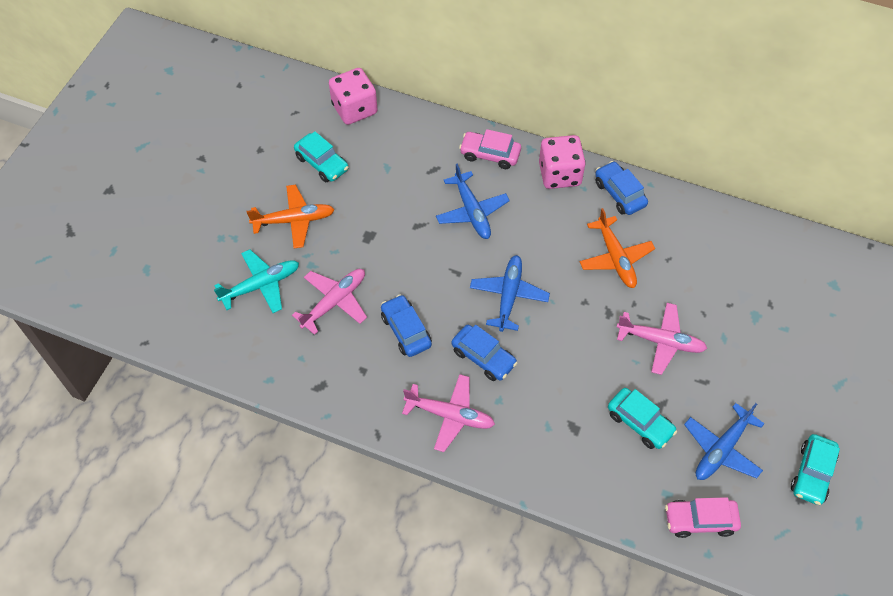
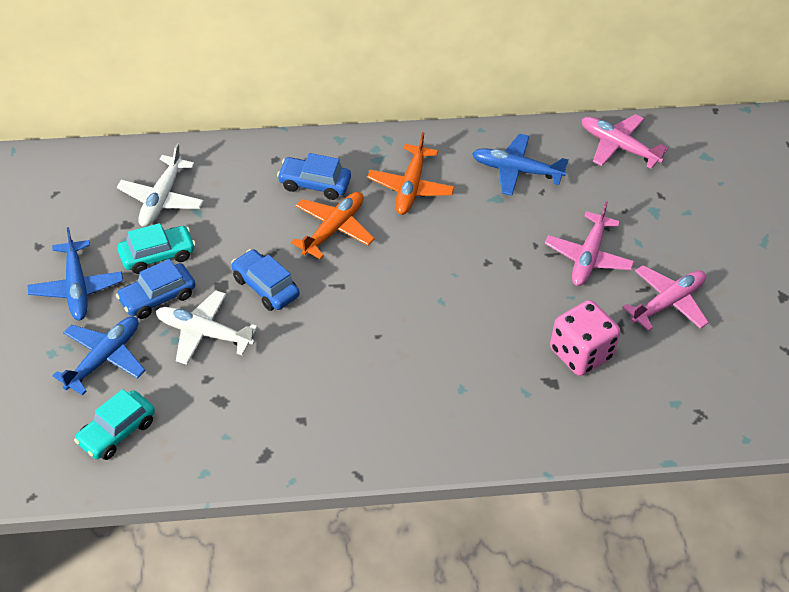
pink car: [459,129,521,169] [665,497,741,538] = 2 -> none = 0
pink dice: [329,68,378,125] [539,135,586,189] = 2 -> [550,300,620,376] = 1
turquoise car: [294,131,349,182] [608,388,677,449] [791,434,840,505] = 3 -> [74,389,155,460] [117,223,196,274] = 2
turquoise plane: [214,249,299,313] = 1 -> none = 0
white plane: none = 0 -> [117,143,204,227] [156,290,258,365] = 2

